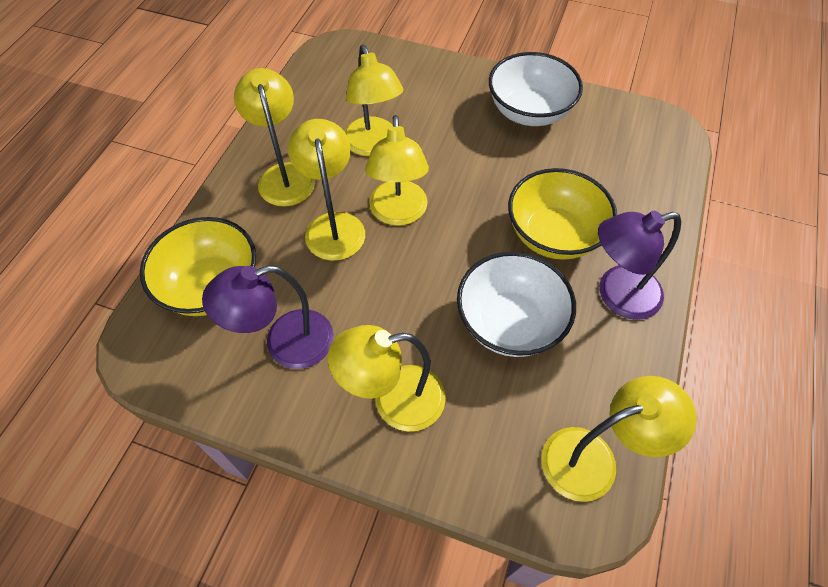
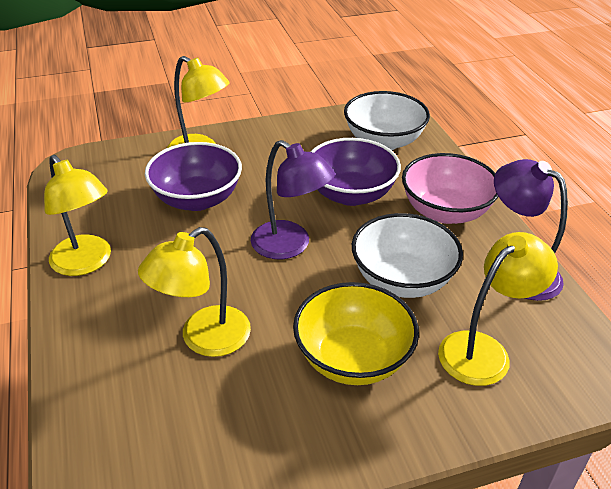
pink bowl: none = 0 -> [402,153,498,224] = 1
purple bowl: none = 0 -> [145,142,242,211] [311,138,401,206] = 2
yellow bowl: [140,217,256,316] [508,168,617,260] = 2 -> [293,282,419,385] = 1
yellow lamp: [234,68,315,207] [288,119,365,261] [328,325,446,432] [345,45,403,156] [365,115,429,226] [541,376,697,502] = 6 -> [44,155,111,276] [138,227,251,357] [167,56,230,148] [438,232,558,386] = 4

